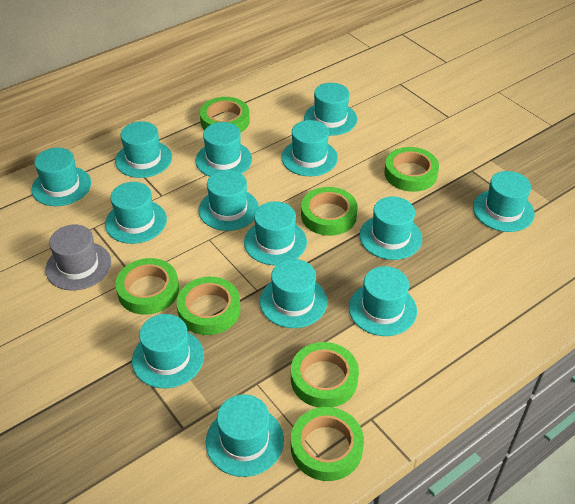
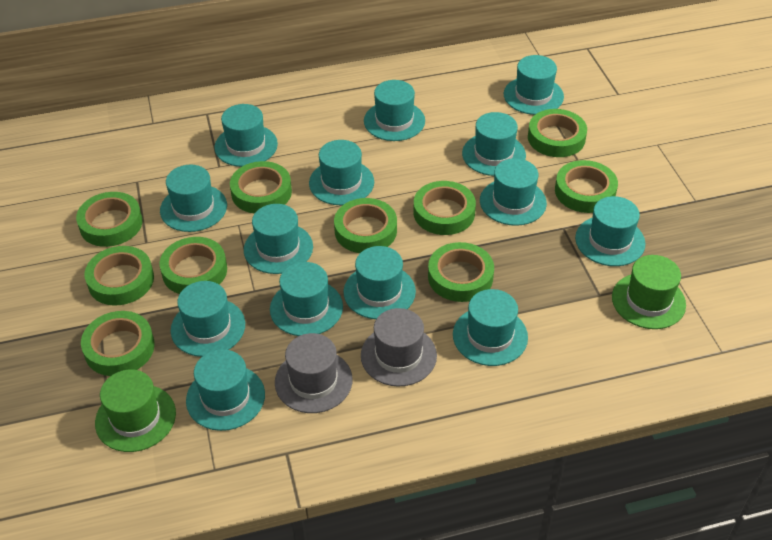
green hat: none = 0 -> [95,369,176,452] [612,255,686,329] = 2
green tape: [115,258,179,315] [177,277,241,335] [200,97,250,132] [291,342,359,408] [291,407,364,481] [301,187,358,236] [384,147,439,192] = 7 -> [76,192,142,247] [81,311,155,376] [84,246,154,306] [160,237,227,294] [230,161,292,214] [334,198,397,253] [413,181,476,235] [428,242,494,302] [528,109,587,157] [555,160,618,213] = 10
grey hat: [45,224,111,291] = 1 -> [275,333,352,413] [361,308,437,387] = 2

